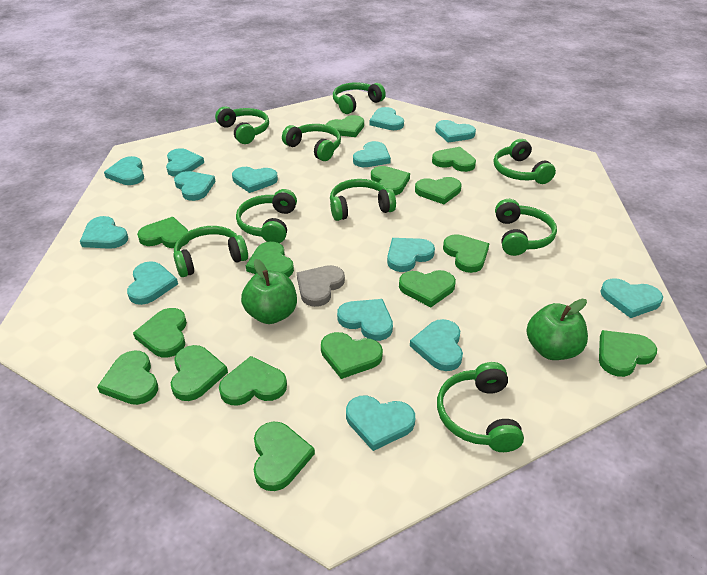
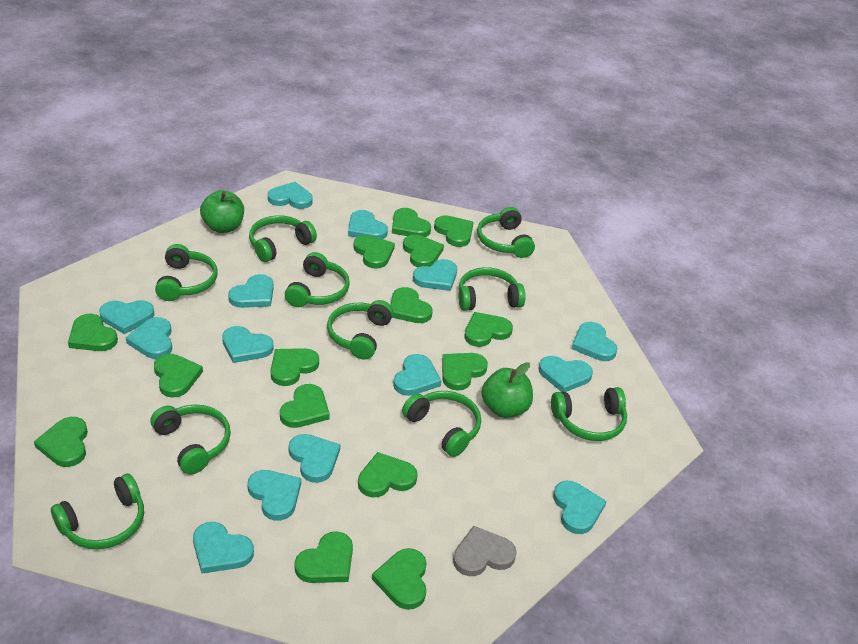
green headphones: [173,226,248,277] [215,106,269,144] [236,189,297,243] [282,124,341,161] [330,179,396,221] [333,82,386,114] [437,362,524,452] [494,139,556,184] [495,199,557,256] = 9 -> [51,473,144,549] [151,405,231,474] [155,244,217,301] [249,215,317,262] [285,252,350,307] [327,300,394,360] [402,391,481,457] [458,267,526,311] [477,207,535,258] [551,387,627,441] = 10

